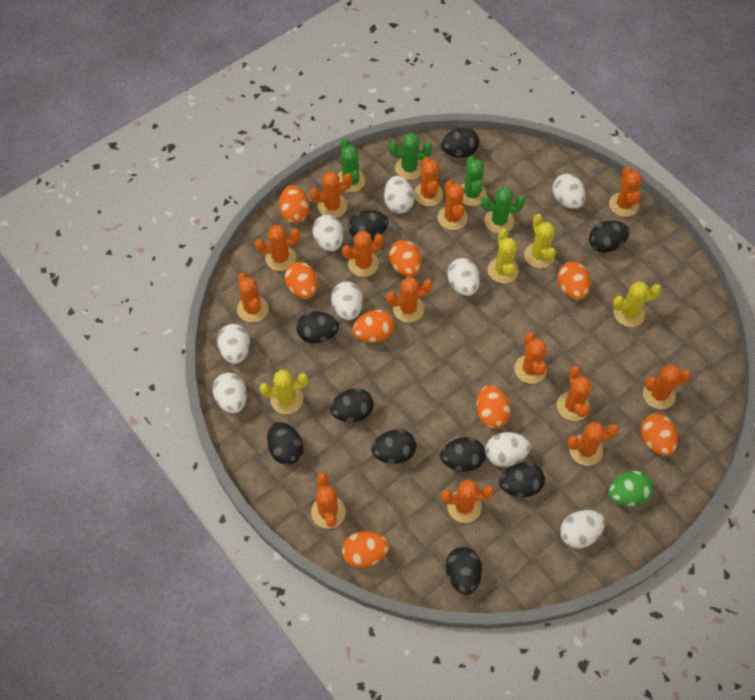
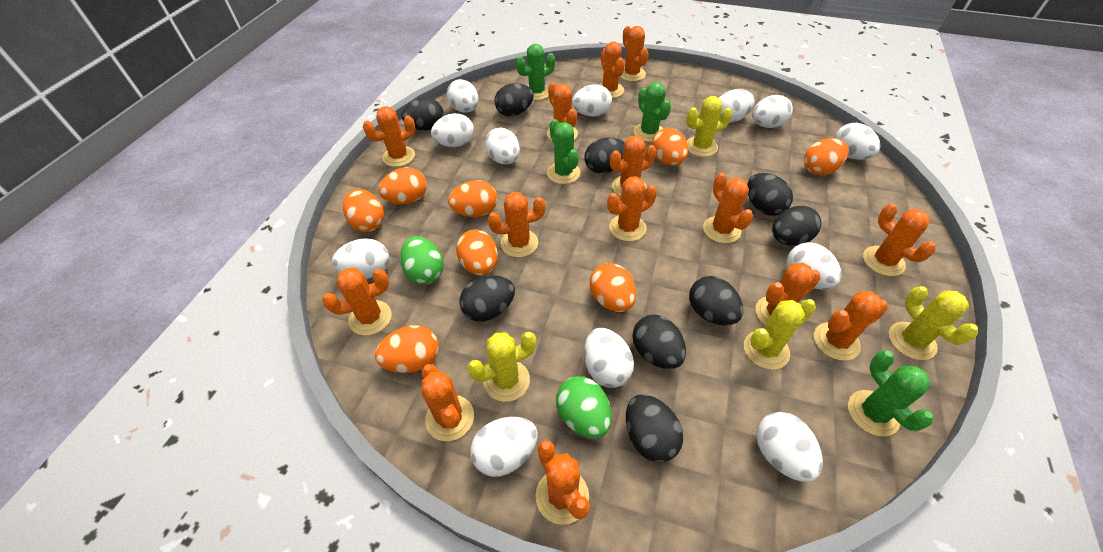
black egg: [267,422,303,465] [296,311,339,343] [330,388,374,422] [348,210,388,240] [371,429,416,464] [440,437,486,472] [441,128,479,158] [446,547,482,595] [499,462,545,497] [589,221,629,253] = 10 -> [401,98,444,130] [460,276,515,322] [494,83,534,116] [584,137,625,173] [626,394,683,462] [632,315,686,369] [689,276,743,326] [747,173,793,216] [772,206,821,246] = 9
green egg: [608,471,653,506] = 1 -> [400,236,444,285] [556,376,612,439] = 2
white egg: [213,373,247,414] [217,324,250,364] [312,215,344,252] [331,281,363,320] [384,176,414,214] [447,258,480,296] [485,432,531,467] [553,174,586,209] [560,510,605,548] = 9 -> [332,238,389,279] [431,113,474,147] [447,79,479,113] [471,417,538,477] [485,128,520,165] [572,84,612,117] [584,328,634,388] [719,89,755,123] [752,95,793,128] [756,412,823,482] [787,242,841,290] [834,123,880,160] = 12

